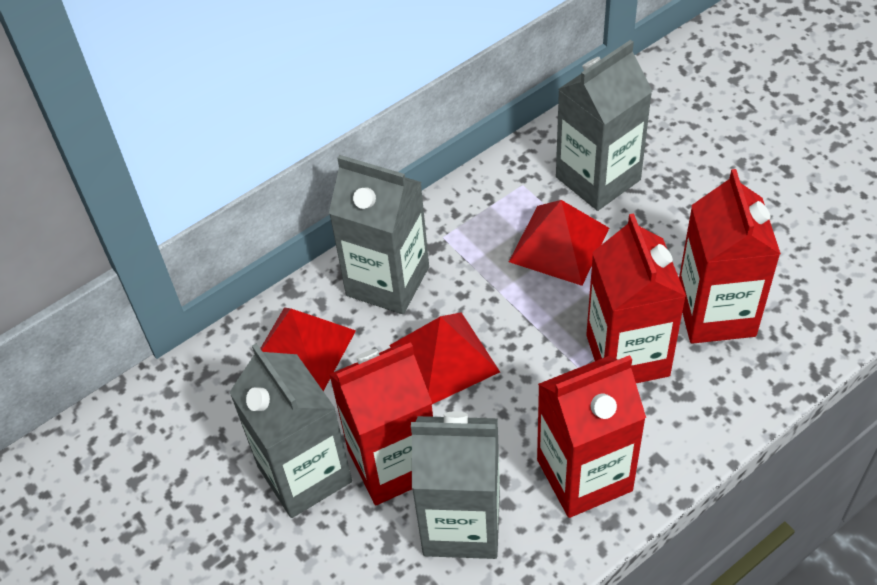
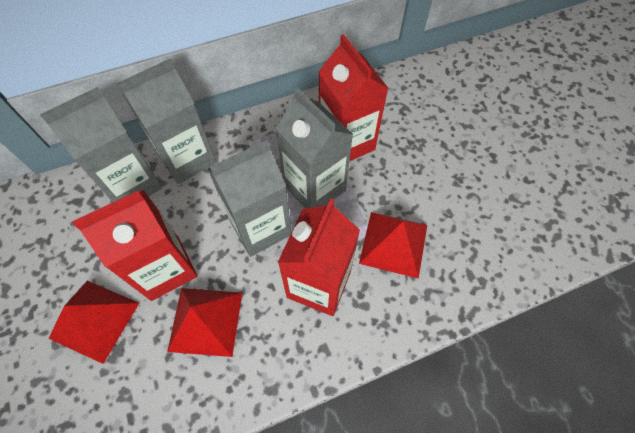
red carton: [329,342,433,505] [537,355,646,518] [586,213,686,383] [679,169,781,344] = 4 -> [72,190,197,301] [277,199,360,316] [318,34,389,161] = 3

